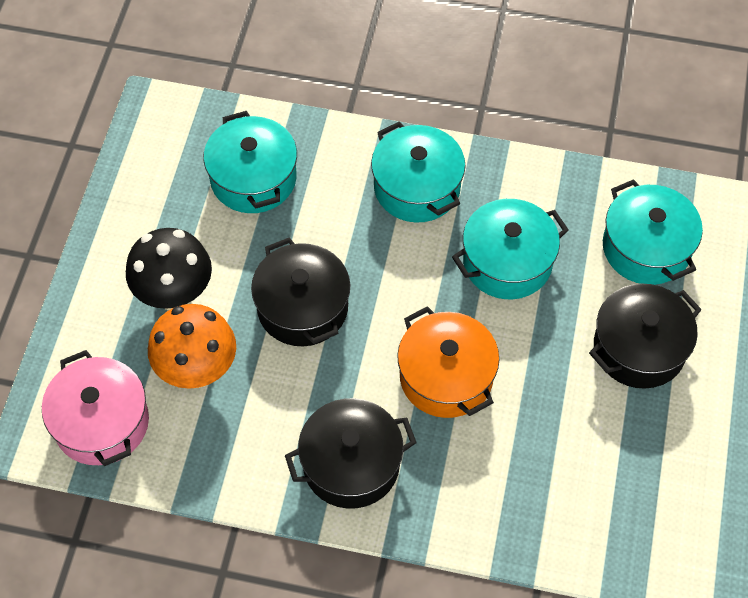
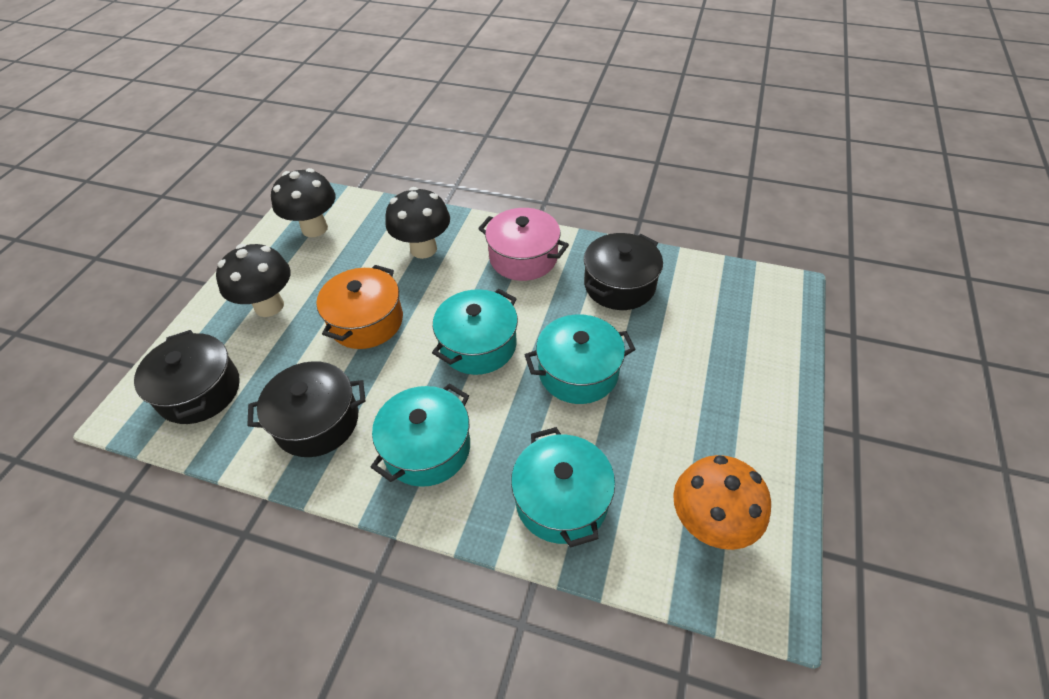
black mushroom: [126,228,212,311] = 1 -> [216,244,290,317] [271,168,335,237] [385,187,450,259] = 3

